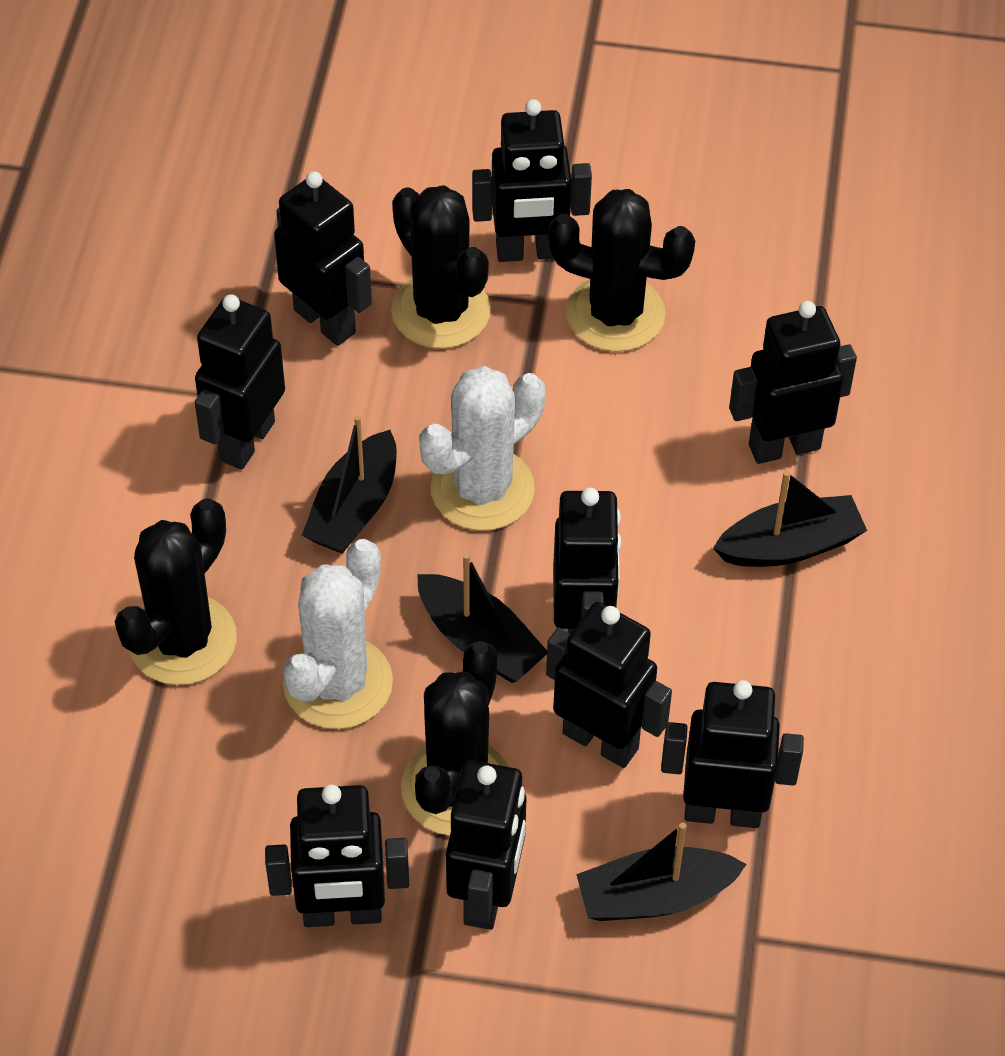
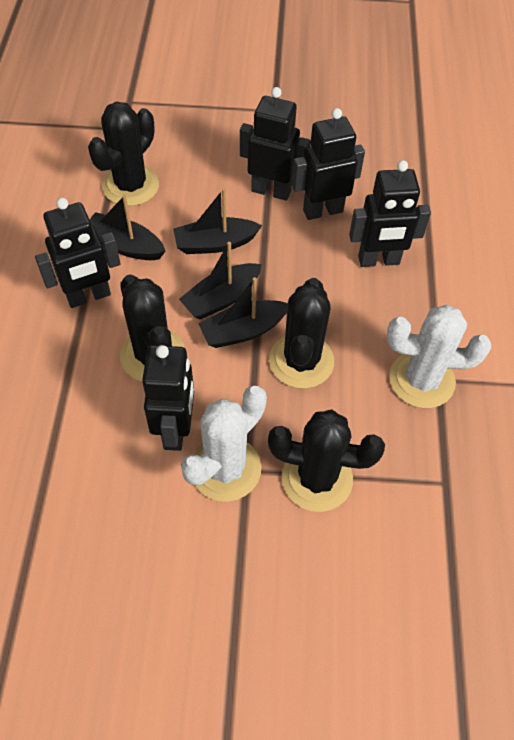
black robot: [195,294,285,470] [265,785,409,927] [274,171,372,346] [446,760,526,930] [472,99,592,262] [546,602,672,768] [553,488,621,633] [661,680,804,828] [729,301,857,464] = 9 -> [35,198,121,308] [142,345,194,451] [240,87,311,201] [291,108,365,220] [349,160,431,267] = 5

